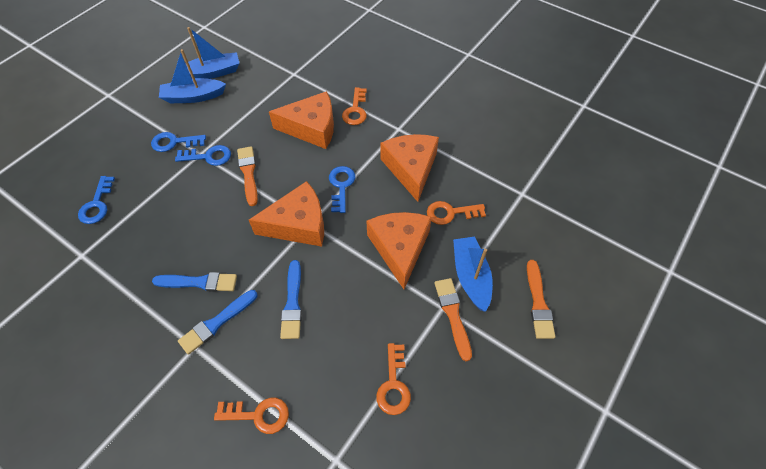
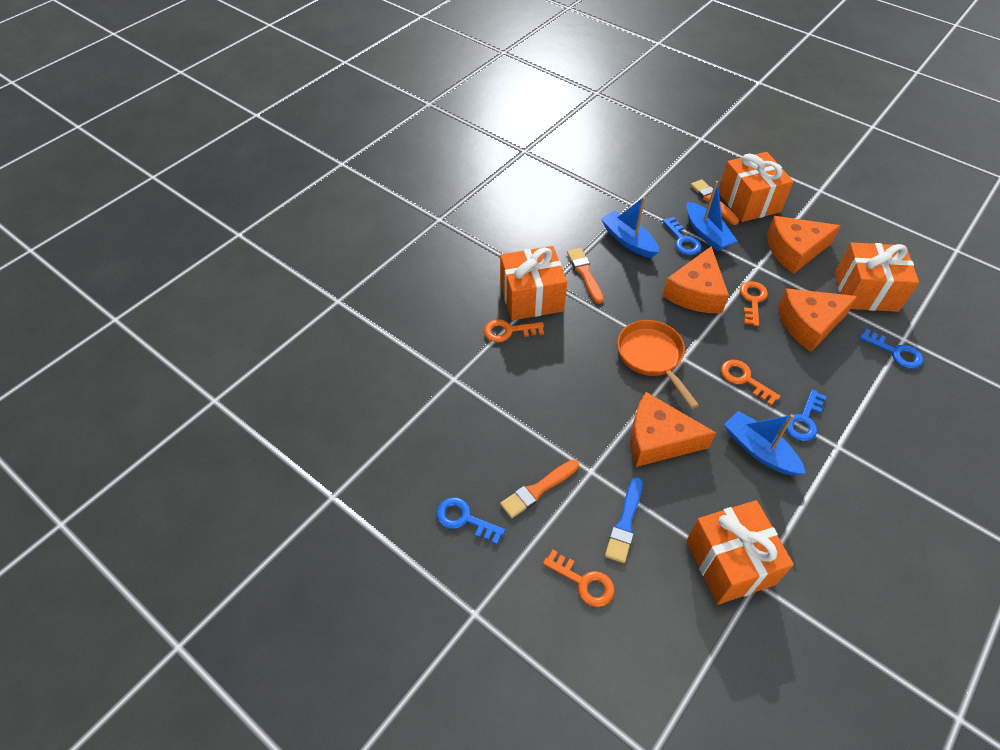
blue brush: [152,272,237,292] [178,290,257,355] [280,260,302,339] = 3 -> [605,477,643,563] = 1
orange gift: none = 0 -> [500,246,567,320] [686,500,794,604] [719,152,794,222] [835,242,919,312] = 4
orange pan: none = 0 -> [617,320,699,409] = 1

